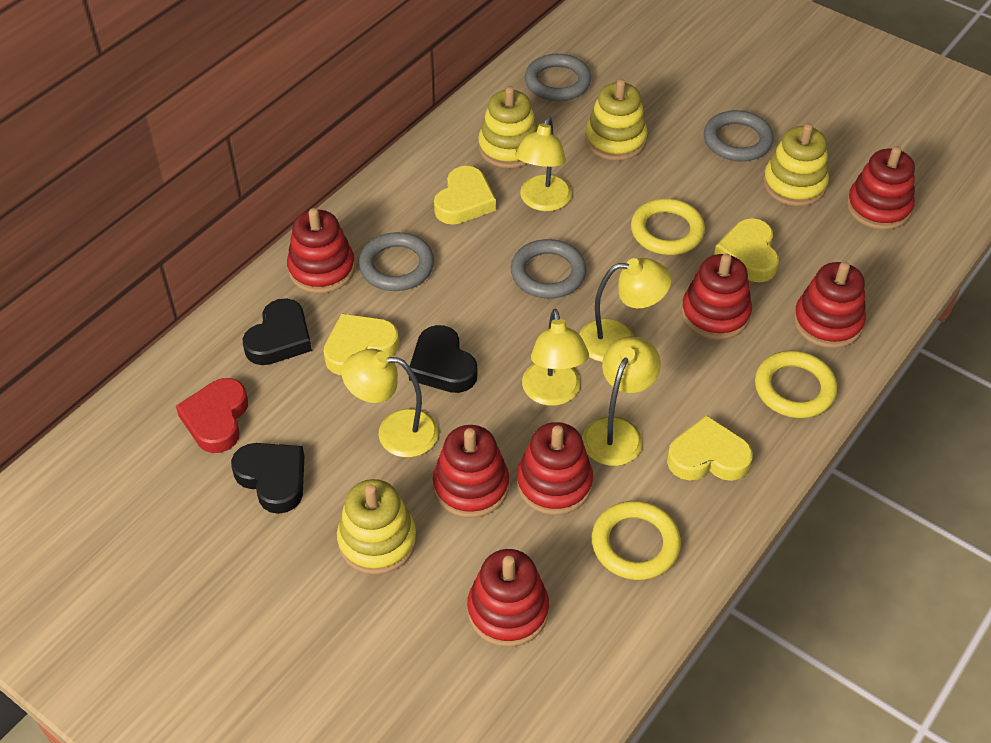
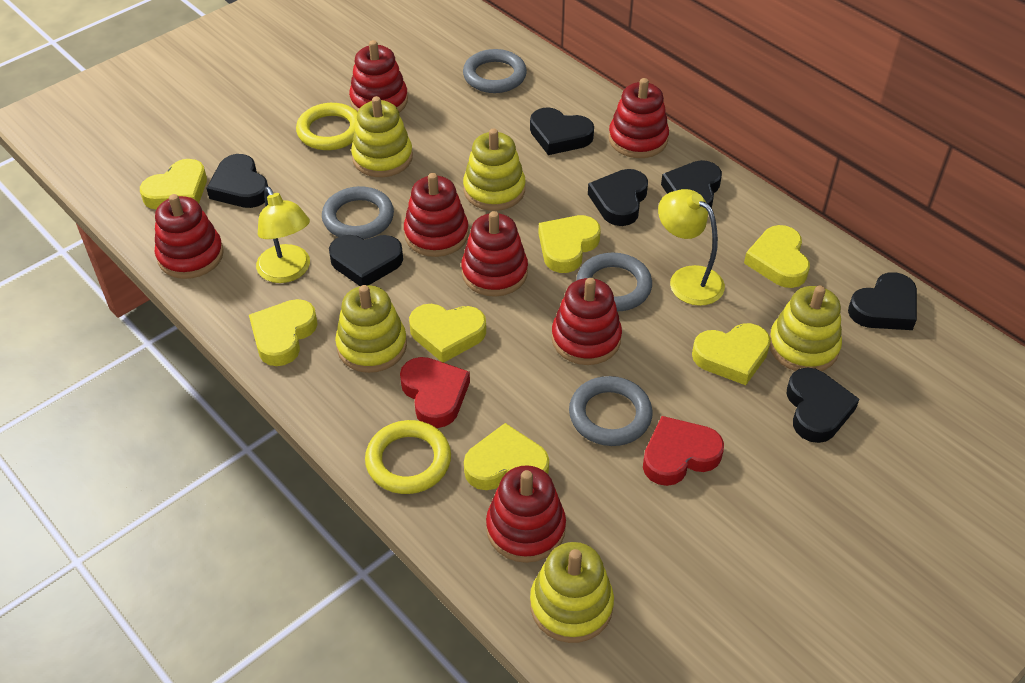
black heart: [231,443,304,514] [243,298,312,365] [409,325,477,393] = 3 -> [206,154,268,208] [329,235,403,286] [530,107,594,155] [588,169,648,226] [661,160,722,208] [787,367,859,443] [848,272,917,330] = 7
red heart: [176,378,248,453] = 1 -> [400,357,470,428] [643,416,724,486] = 2
yellow heart: [323,314,399,375] [434,166,496,225] [667,415,753,481] [714,218,779,282] = 4 -> [140,159,207,209] [249,299,318,366] [409,304,486,363] [464,423,549,490] [538,215,601,273] [692,323,771,385] [744,225,810,288] = 7
yellow lamp: [341,349,438,457] [515,116,572,211] [522,309,589,406] [579,258,672,362] [582,337,661,466] = 5 -> [256,187,310,283] [658,189,725,306] = 2
yellow ring: [592,501,681,580] [631,198,705,255] [755,351,837,418] = 3 -> [296,103,358,150] [365,420,451,494] = 2
yellow stacking toy: [337,479,417,575] [478,86,537,168] [585,79,648,161] [763,123,829,206] = 4 -> [335,285,407,373] [351,96,413,177] [463,128,526,211] [530,542,614,643] [769,286,842,371] = 5

